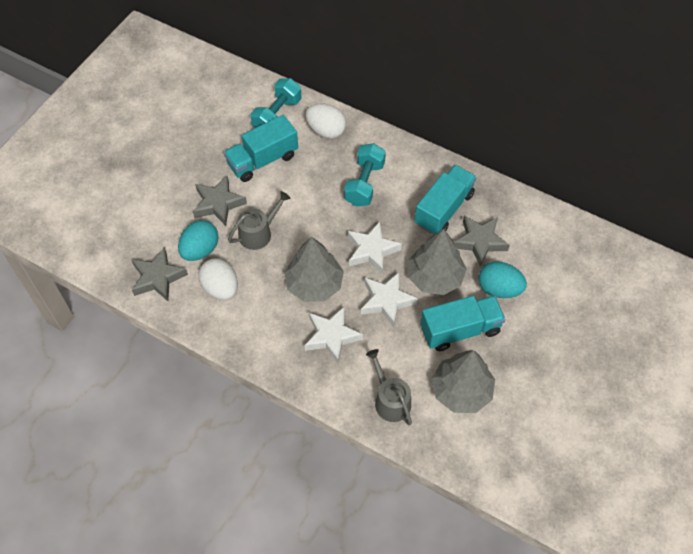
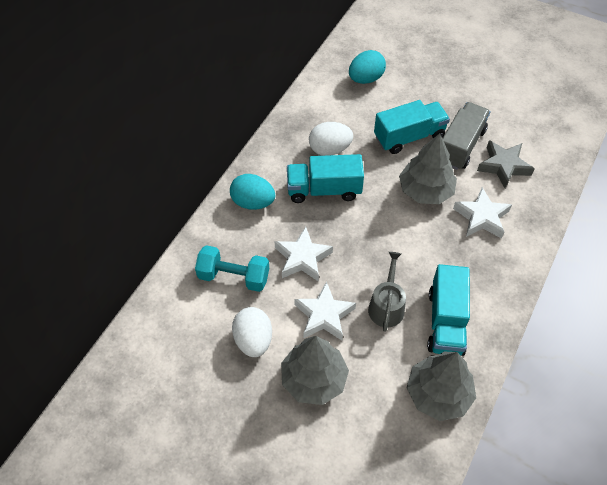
grey star: [132,247,188,301] [193,175,247,226] [454,215,510,267] = 3 -> [477,140,535,188] = 1
grey truck: none = 0 -> [442,102,490,170] = 1
grey watering can: [228,191,291,250] [366,349,412,425] = 2 -> [368,252,406,332] = 1
turquoise dumbbell: [251,78,302,128] [344,143,386,207] = 2 -> [195,245,269,292] = 1

